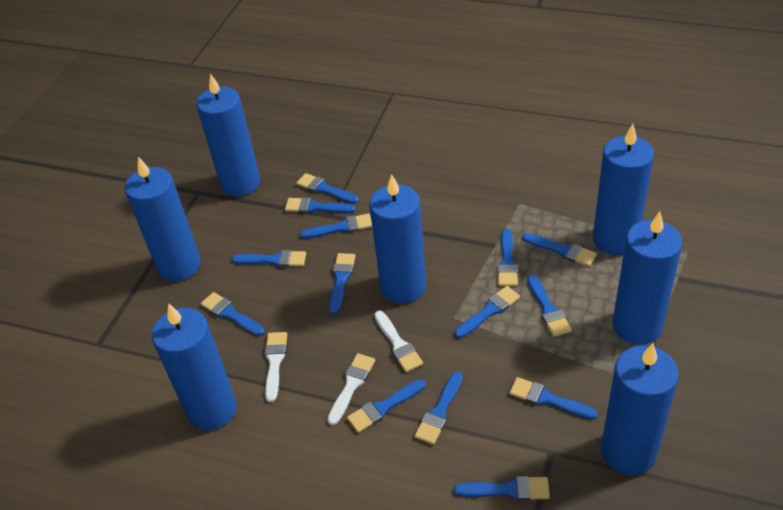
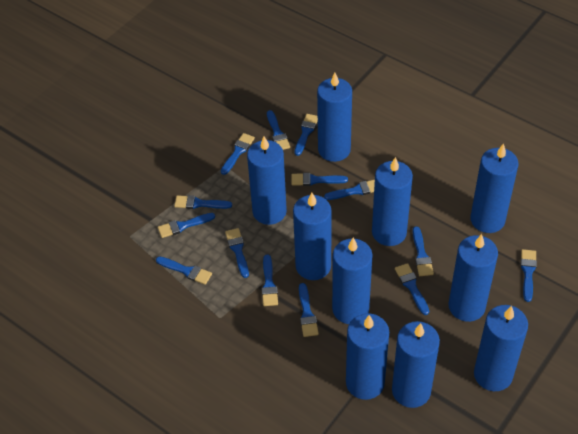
blue candle: [125,157,201,282] [152,303,237,430] [196,73,260,197] [370,174,426,304] [593,124,654,255] [601,343,679,475] [612,211,682,345] = 7 -> [247,136,287,225] [293,193,332,280] [317,73,352,162] [332,238,373,324] [346,313,389,400] [372,157,413,246] [392,321,440,408] [449,234,498,322] [470,143,519,233] [474,305,528,391] = 10
white brush: [265,332,287,402] [327,353,375,426] [374,311,423,372] = 3 -> none = 0

